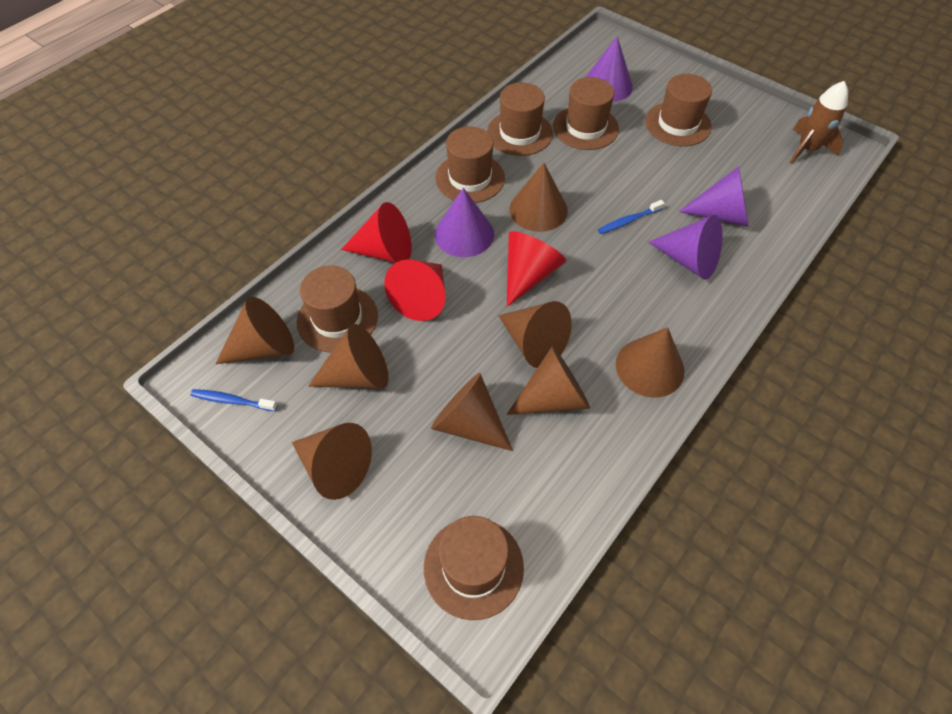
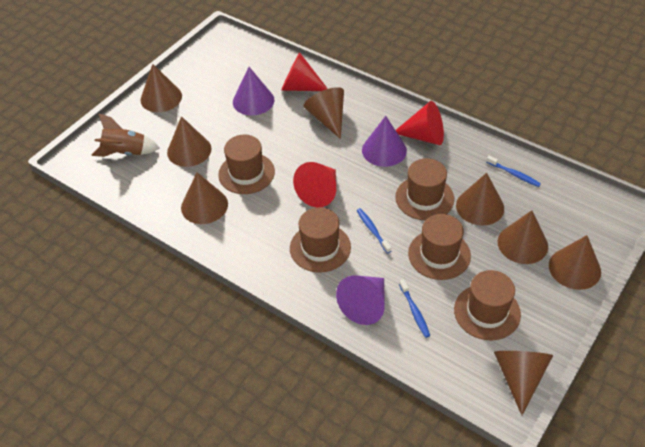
blue toothbrush: [190,389,278,411] [598,200,665,234] = 2 -> [357,208,391,253] [399,279,430,338] [486,155,541,187] = 3
brown hat: [297,265,378,353] [424,516,524,620] [435,126,505,203] [487,83,553,156] [553,77,619,150] [645,74,712,146] = 6 -> [218,135,275,194] [290,207,351,273] [395,158,454,220] [408,214,471,280] [454,270,521,340] = 5
purple cone: [435,188,494,257] [586,36,633,102] [648,215,723,280] [679,166,749,227] = 4 -> [233,67,274,115] [336,275,385,325] [362,116,407,167] = 3

